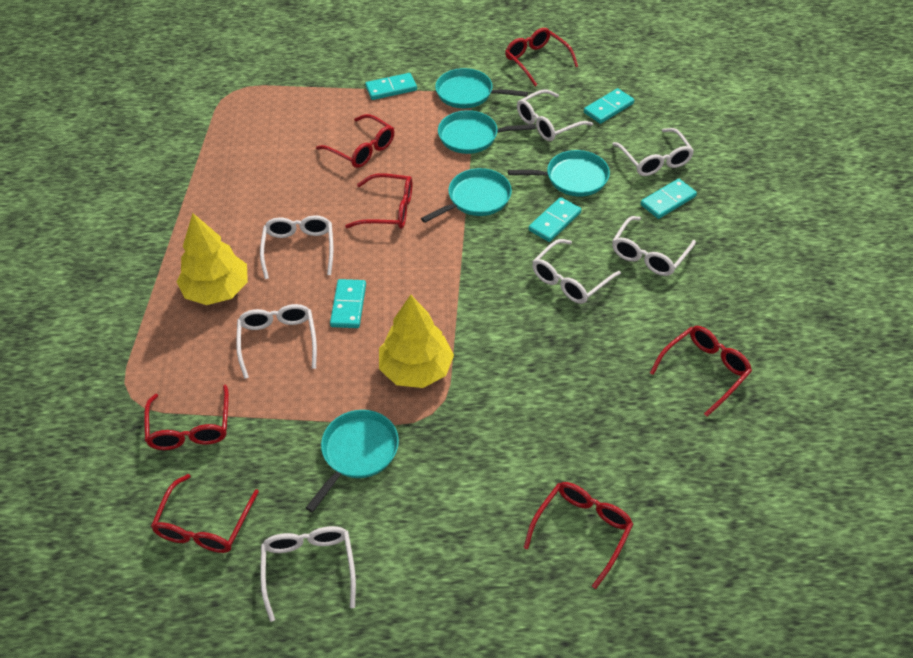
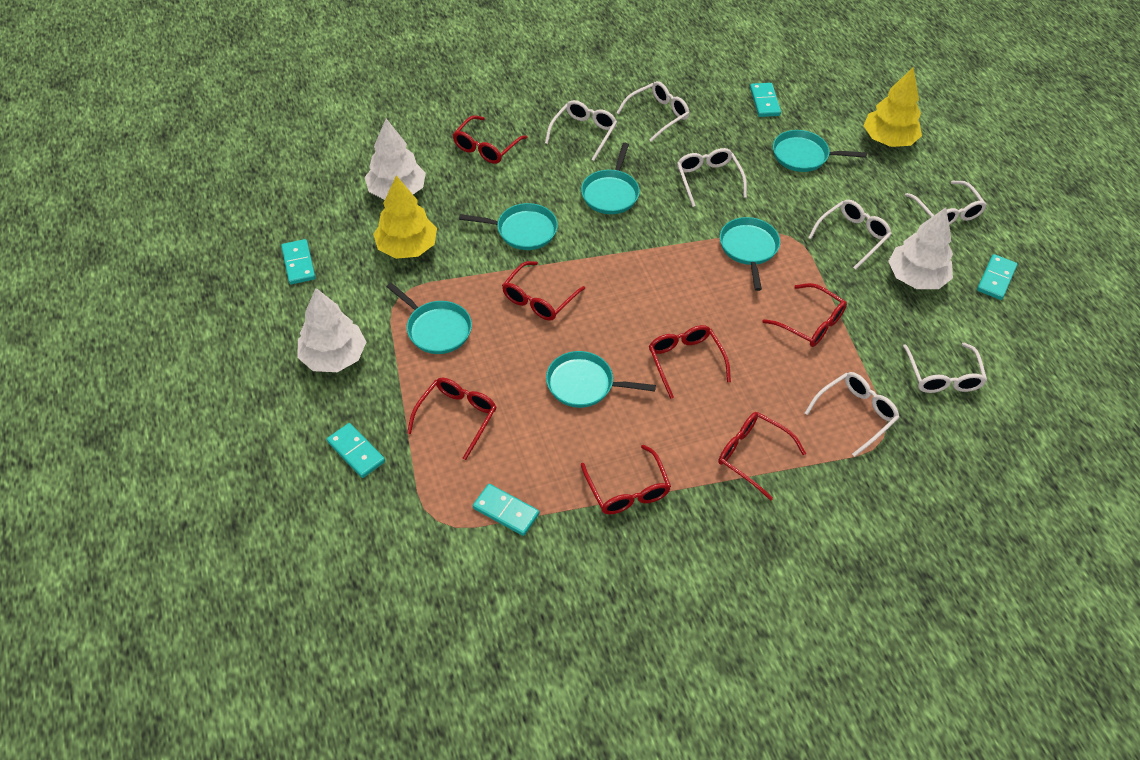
turquoise pan: [306,410,399,512] [421,168,512,223] [435,68,528,108] [438,110,536,154] [508,150,610,196] = 5 -> [387,283,472,354] [459,203,558,250] [546,351,656,408] [581,143,640,214] [720,217,780,291] [773,130,867,172] = 6
white tree: none = 0 -> [297,288,366,372] [365,119,426,200] [888,207,953,289] = 3

